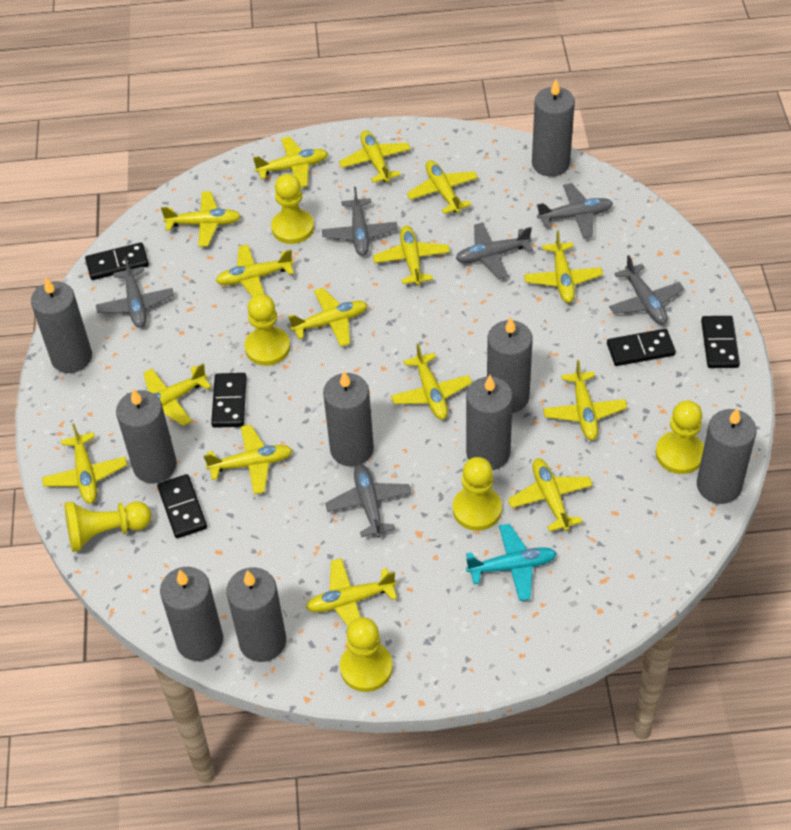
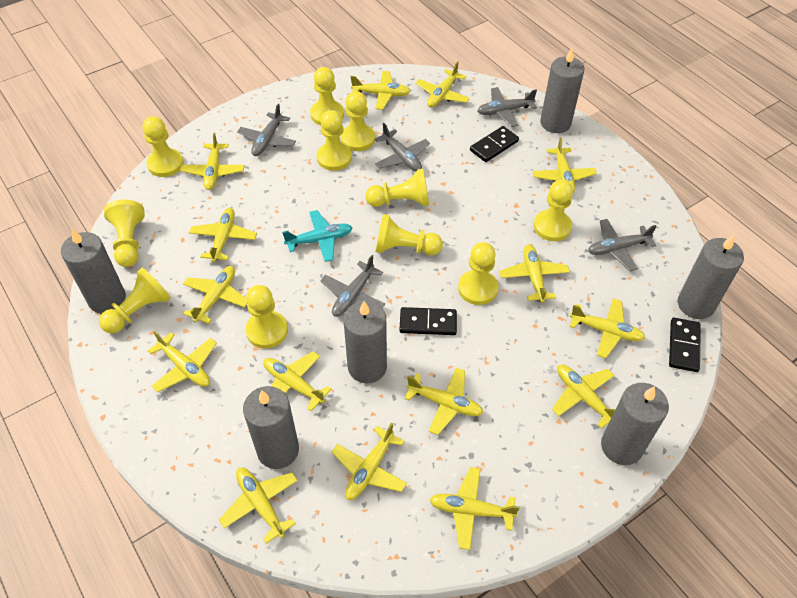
black domino: [85,242,149,280] [157,474,207,538] [211,373,247,428] [607,329,676,366] [701,316,740,368] = 5 -> [400,307,457,335] [470,126,519,162] [669,318,701,372] = 3
grey candle: [31,277,92,373] [116,389,177,483] [160,567,223,661] [226,567,286,662] [323,371,374,467] [466,375,513,470] [487,317,533,413] [532,79,575,177] [697,408,757,504] = 9 -> [61,229,126,314] [243,386,299,469] [344,301,387,383] [540,48,585,133] [601,383,669,465] [678,235,744,319] = 6
grey plane: [96,257,174,328] [322,187,398,256] [325,464,411,538] [455,223,533,279] [537,183,613,239] [609,255,684,325] = 6 -> [237,104,296,156] [320,255,385,317] [375,123,430,171] [477,87,537,127] [588,219,657,271] = 5
yellow pawn: [64,501,151,552] [244,294,290,366] [271,174,314,244] [340,617,393,692] [453,457,502,531] [656,401,704,474] = 6 -> [99,268,171,333] [104,199,145,267] [143,116,184,177] [245,285,288,349] [310,67,344,125] [317,110,352,171] [341,91,375,151] [365,169,429,207] [375,214,443,255] [458,242,498,305] [534,179,573,241] = 11

